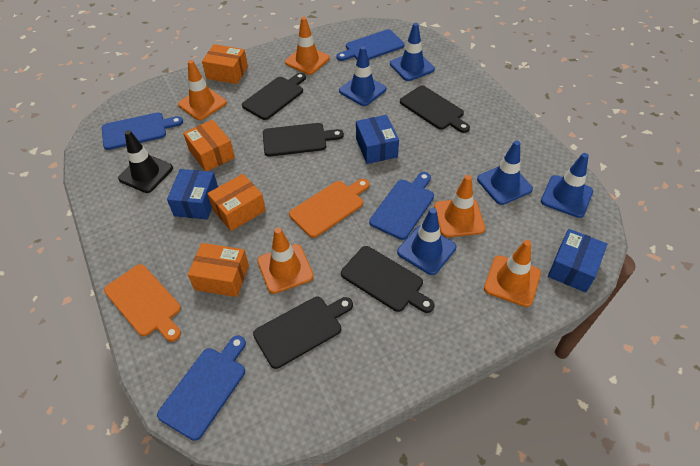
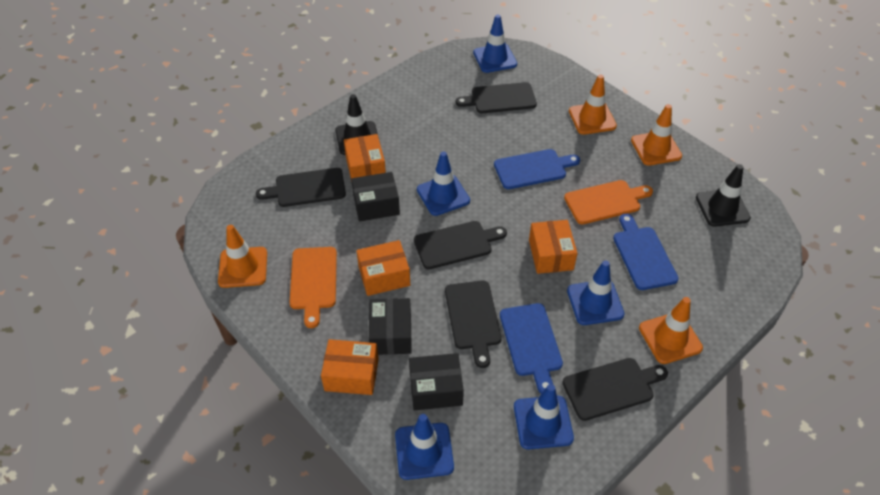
black box: none = 0 -> [351,172,400,222] [369,298,412,355] [409,353,464,410] = 3
black traffic cone: [118,130,173,193] = 1 -> [335,94,380,155] [696,164,751,227] = 2
blue box: [167,169,218,219] [356,115,399,164] [548,229,607,293] = 3 -> none = 0
blue cutting board: [102,112,183,150] [157,335,246,441] [336,29,404,61] [369,172,434,240] = 4 -> [494,149,580,189] [500,303,563,394] [613,214,679,290] = 3
orange traffic cone: [178,60,227,120] [257,228,314,294] [285,17,330,75] [434,175,485,237] [484,240,541,307] = 5 -> [218,225,267,288] [569,75,617,135] [631,104,682,166] [639,297,703,364] = 4

